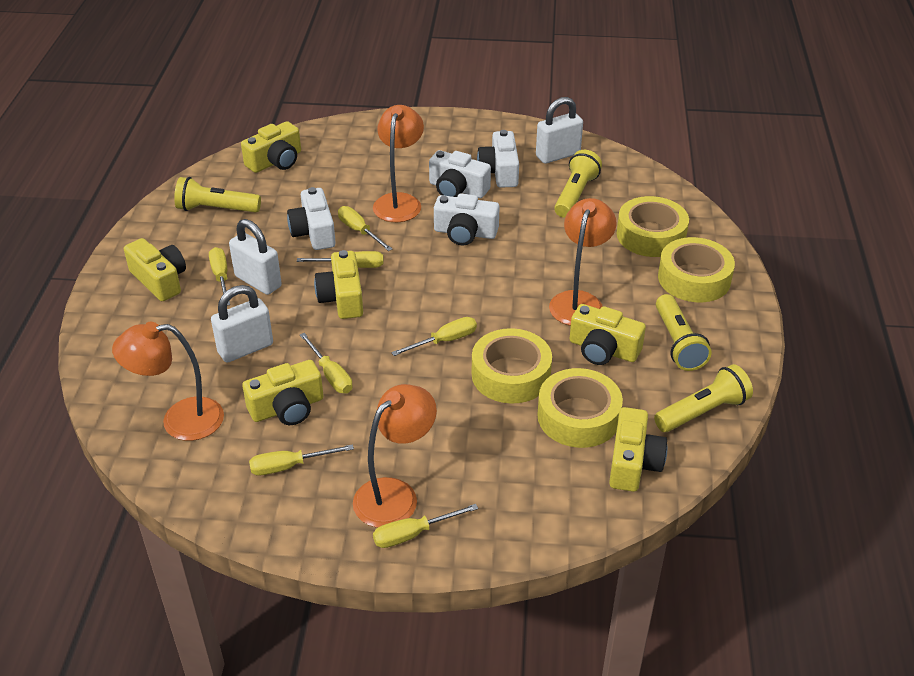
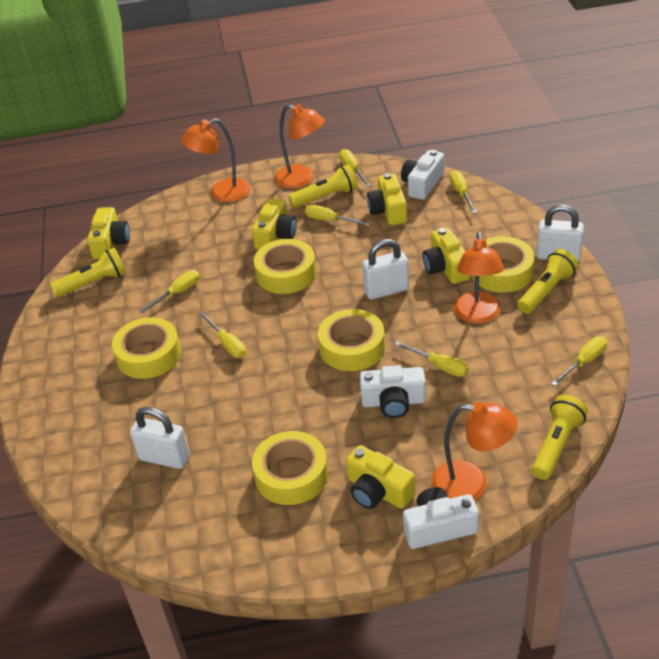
white camera: [287,187,336,250] [429,150,491,198] [434,193,500,245] [477,130,519,188] = 4 -> [360,365,426,418] [401,150,444,200] [403,487,479,549] = 3
yellow camera: [124,238,186,301] [241,121,301,173] [242,360,324,425] [314,250,363,319] [569,304,646,365] [609,407,668,492] = 6 -> [87,207,130,259] [252,198,297,250] [346,445,415,509] [367,173,407,225] [422,228,470,284] = 5
yellow tape: [472,328,552,403] [537,368,623,448] [616,196,689,257] [658,237,735,302] = 4 -> [112,317,181,379] [252,431,328,505] [254,239,316,294] [318,309,385,371] [471,236,535,293] = 5

